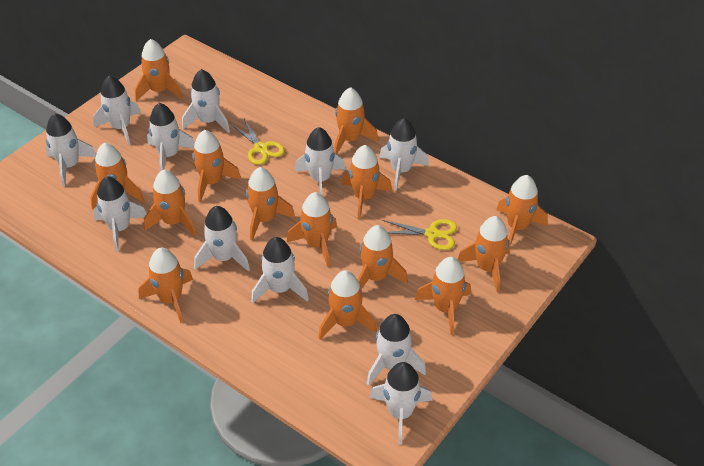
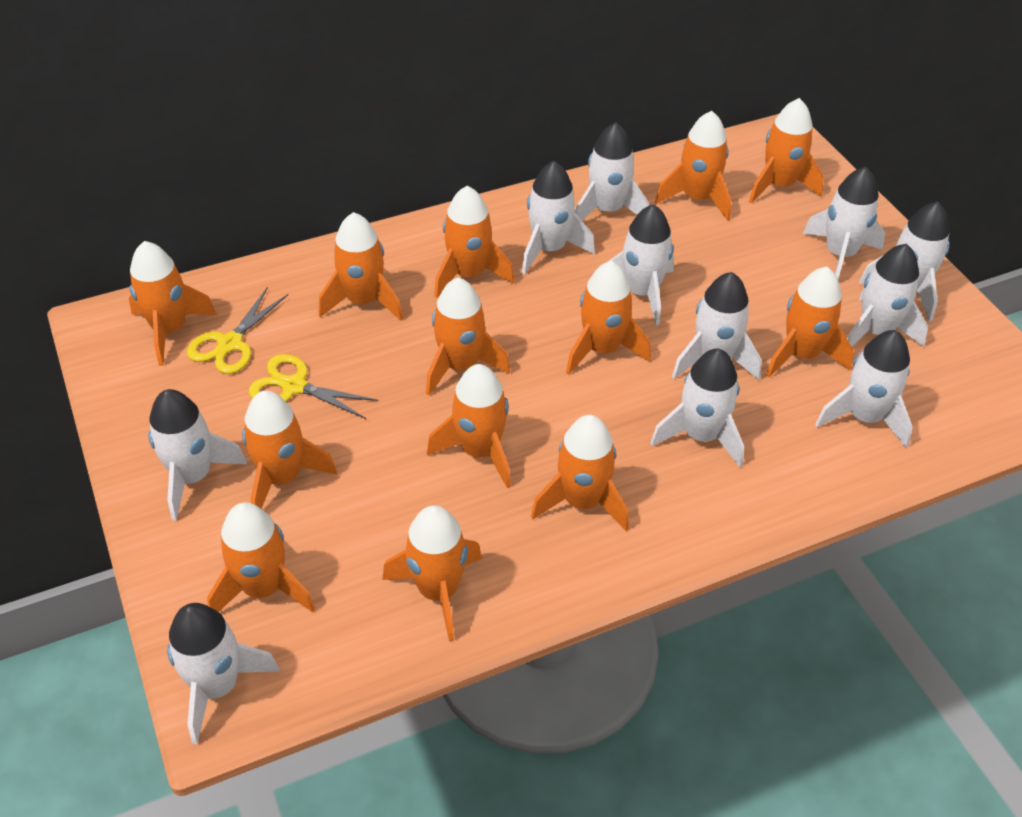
orange rocket: [90,143,145,210] [135,39,183,101] [138,248,193,323] [144,170,196,236] [192,130,241,202] [246,167,295,241] [287,192,337,267] [318,270,377,339] [334,87,378,154] [341,145,392,219] [357,225,408,288] [415,257,471,335] [457,216,510,292] [497,175,548,246] = 14 -> [129,241,217,366] [207,503,315,612] [242,391,337,509] [319,212,403,321] [382,505,482,642] [426,278,510,395] [427,364,511,488] [434,186,514,298] [531,415,629,531] [566,261,651,374] [655,111,731,221] [749,98,824,204] [766,267,854,378] = 13

